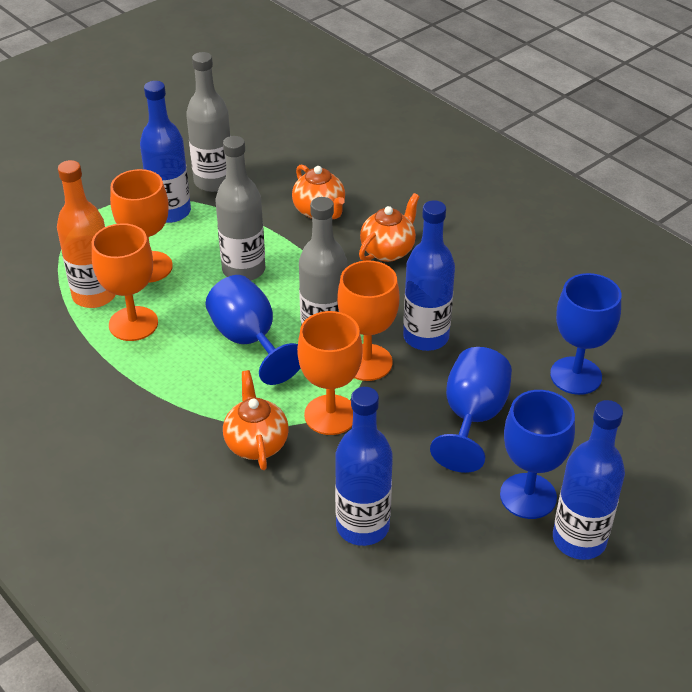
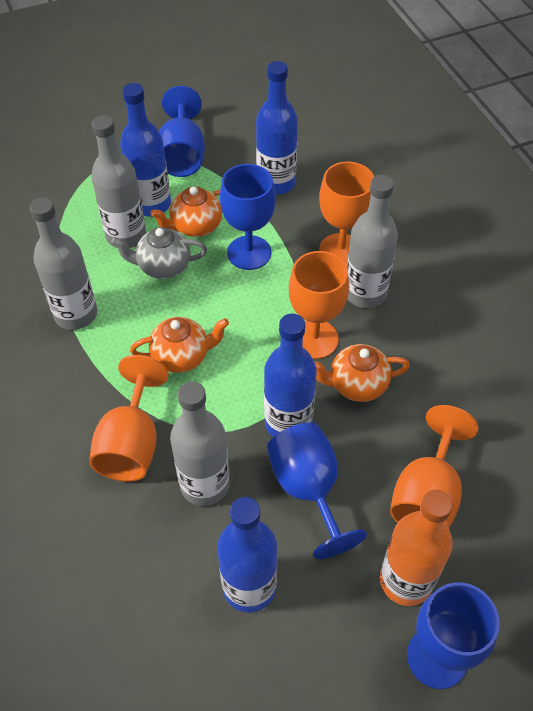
grey bottle: [186,52,231,192] [215,136,265,281] [299,197,347,325] = 3 -> [30,197,97,330] [91,115,146,248] [170,381,230,506] [347,175,398,308] = 4
grey teapot: none = 0 -> [111,227,207,279] = 1

